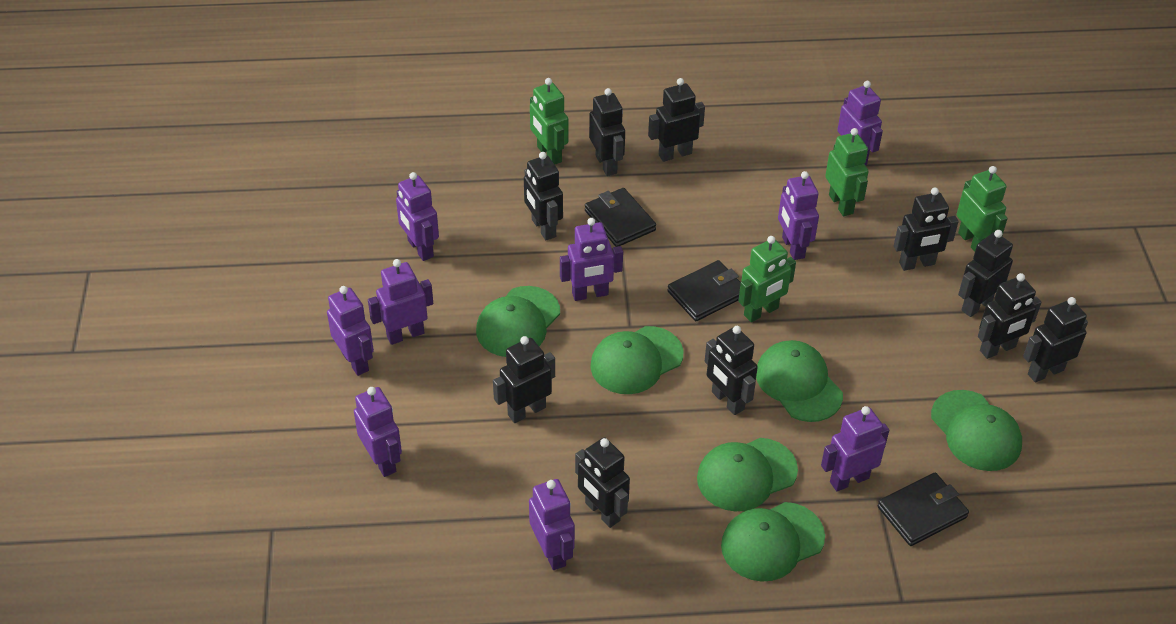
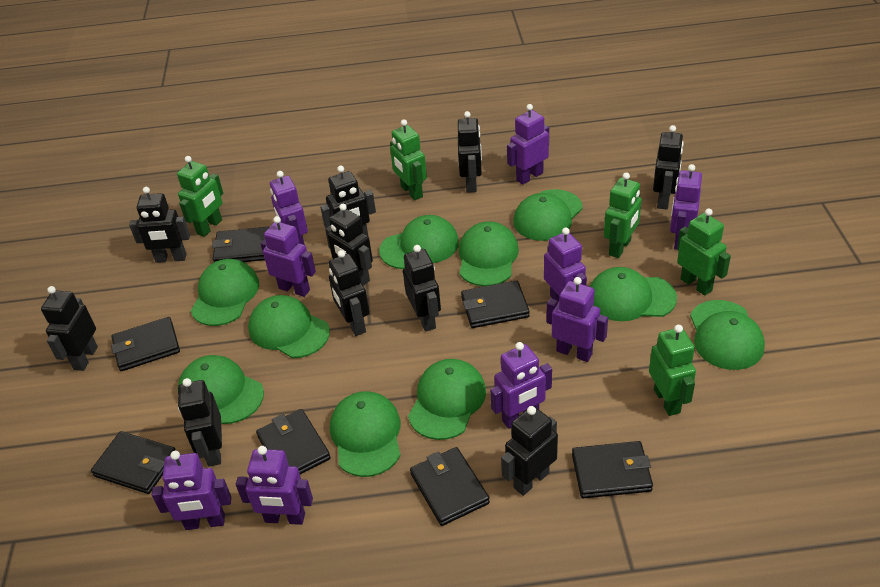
black wallet: [585,188,656,247] [667,260,741,321] [877,473,969,546] = 3 -> [91,431,175,494] [111,317,180,371] [212,227,269,262] [256,409,331,474] [410,447,490,526] [461,280,529,328] [572,441,653,498] = 7
green cap: [476,286,560,357] [590,326,684,394] [697,438,798,511] [721,502,825,582] [756,340,843,422] [931,390,1022,471] = 6 -> [178,355,264,424] [191,259,259,326] [248,295,330,358] [330,391,401,477] [379,215,459,269] [408,359,486,440] [459,221,519,286] [513,189,583,241] [590,267,677,321] [690,300,765,370] = 10
green robot: [530,78,568,165] [738,236,796,322] [825,128,869,216] [957,166,1008,252] = 4 -> [177,156,223,237] [390,119,427,200] [604,172,642,258] [649,325,696,416] [677,208,731,296] = 5

